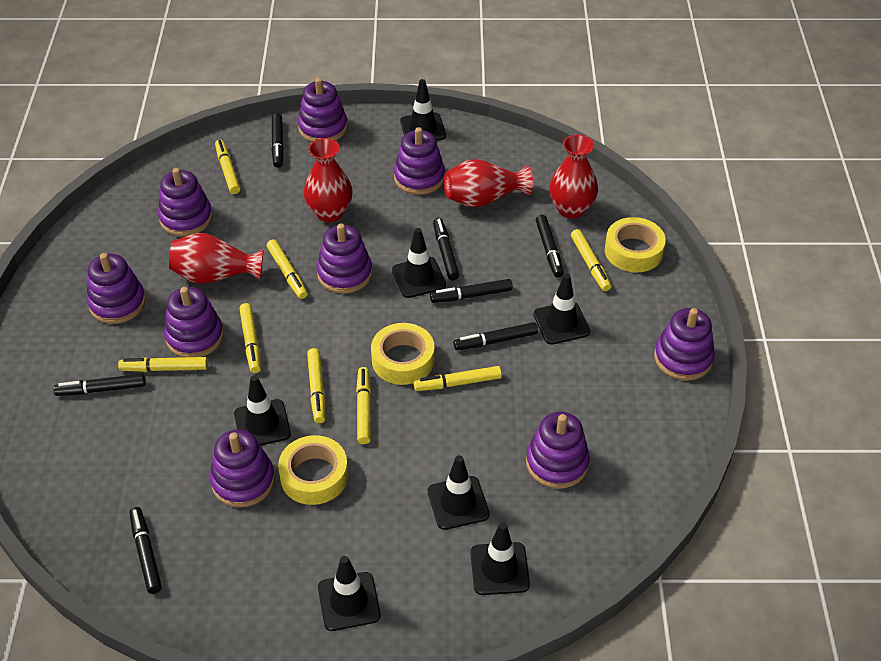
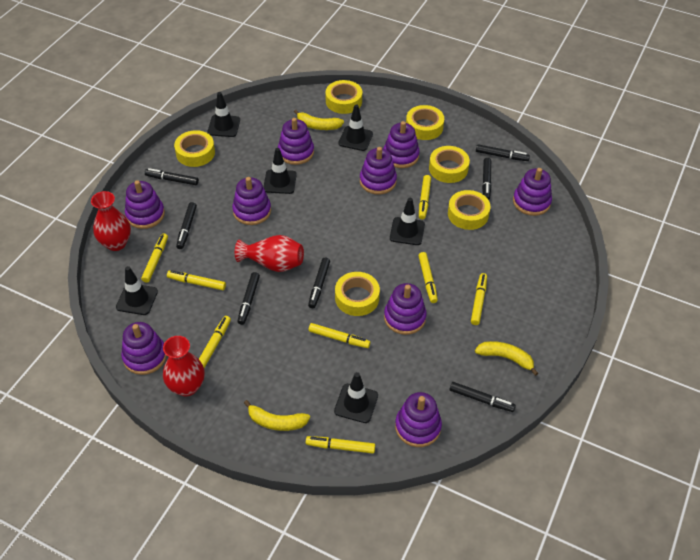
black traffic cone: [234,375,291,446] [318,556,381,631] [392,228,446,298] [400,79,446,141] [428,455,490,530] [470,522,530,595] [533,274,590,345] = 7 -> [116,266,158,315] [208,92,240,137] [263,148,297,194] [334,372,378,423] [338,104,373,151] [390,198,425,245] = 6
red vase: [169,233,263,284] [304,138,353,222] [444,159,533,207] [549,134,598,219] = 4 -> [91,191,131,251] [163,336,205,397] [235,235,304,272] = 3
yellow banana: none = 0 -> [244,400,310,431] [294,110,344,130] [475,341,538,376] = 3
yellow tape: [278,435,348,505] [371,323,435,385] [605,217,666,272] = 3 -> [174,130,215,167] [326,80,362,114] [335,272,380,316] [406,105,444,140] [429,146,470,183] [448,190,490,230] = 6

